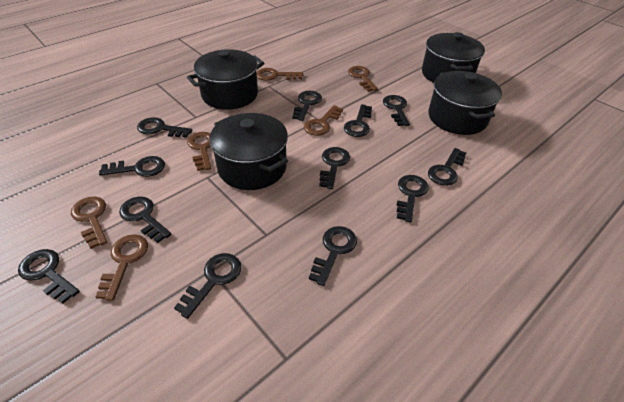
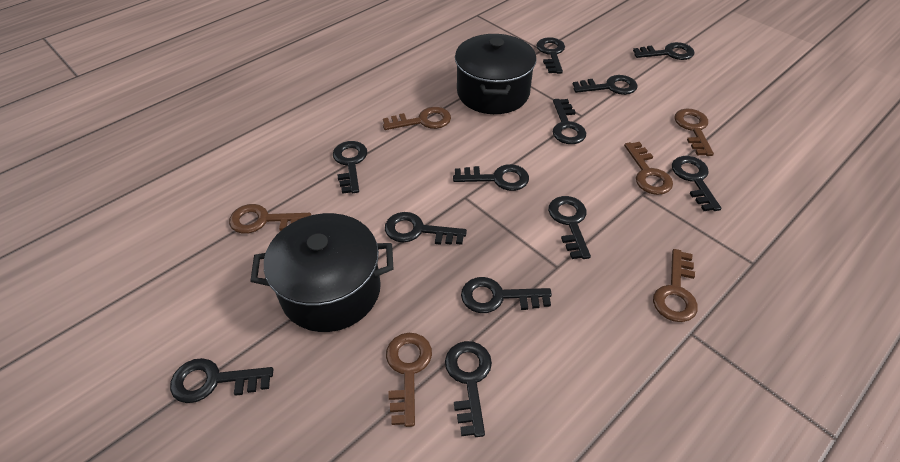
black pot: [187,49,264,110] [209,113,288,190] [422,32,485,83] [428,71,502,135] = 4 -> [250,213,393,332] [455,34,537,114] = 2

